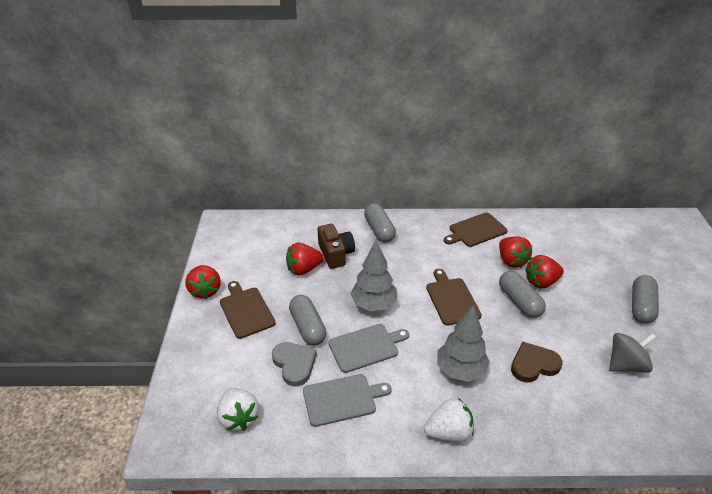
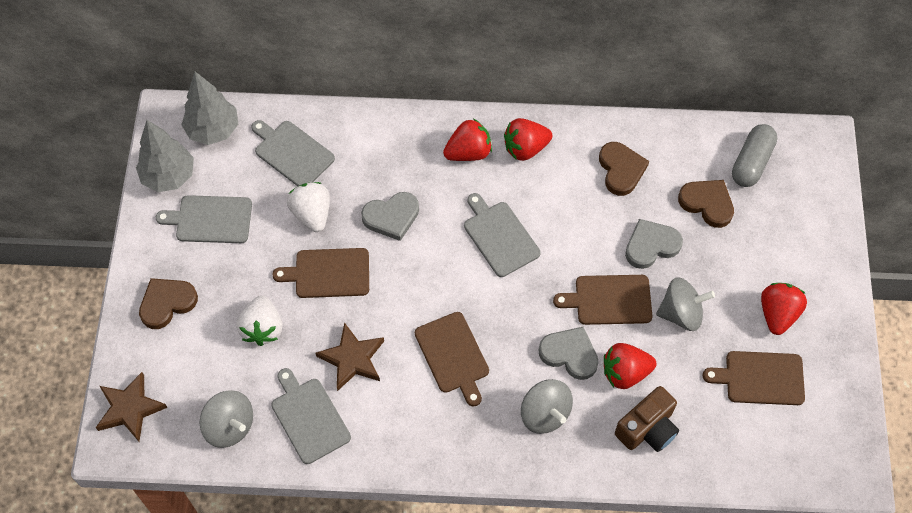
brown cutting board: [220,281,276,339] [426,269,482,325] [444,213,508,247] = 3 -> [272,248,369,298] [415,312,489,406] [553,275,652,325] [703,351,805,405] = 4
brown heart: [511,342,562,383] = 1 -> [139,278,198,329] [599,142,649,196] [678,180,734,228] = 3
brown star: none = 0 -> [95,372,168,442] [316,322,384,391] = 2
grey capsule: [289,295,327,345] [364,203,396,242] [499,271,546,318] [632,275,659,324] = 4 -> [732,124,777,187] = 1
grey cutting board: [303,374,392,427] [328,324,409,373] = 2 -> [156,195,252,243] [251,120,335,186] [271,368,351,464] [464,193,541,277] = 4
grey heart: [272,342,317,386] = 1 -> [361,192,419,241] [538,327,599,380] [625,219,683,269] = 3
grey spinning top: [609,333,657,373] = 1 -> [200,390,253,448] [521,379,573,434] [656,277,715,331] = 3

